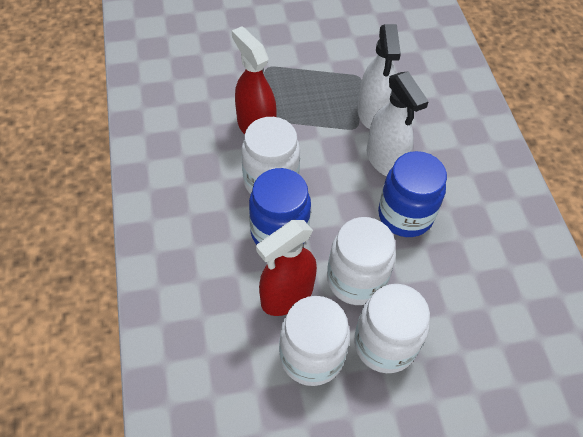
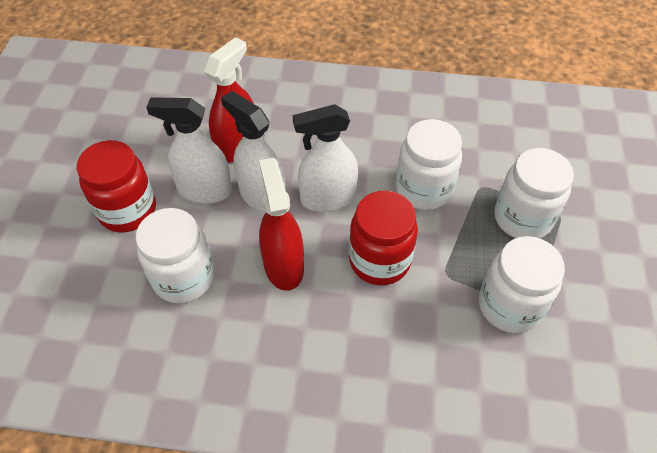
blue jar: [249,168,311,245] [378,151,447,237] = 2 -> none = 0
red jar: none = 0 -> [77,140,156,232] [349,191,418,285] = 2
white spray bottle: [358,24,401,129] [367,72,429,176] = 2 -> [146,97,232,204] [221,91,285,213] [293,104,358,212] = 3

